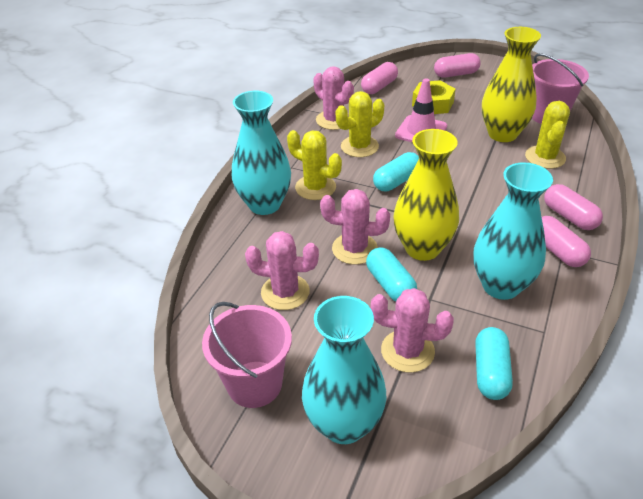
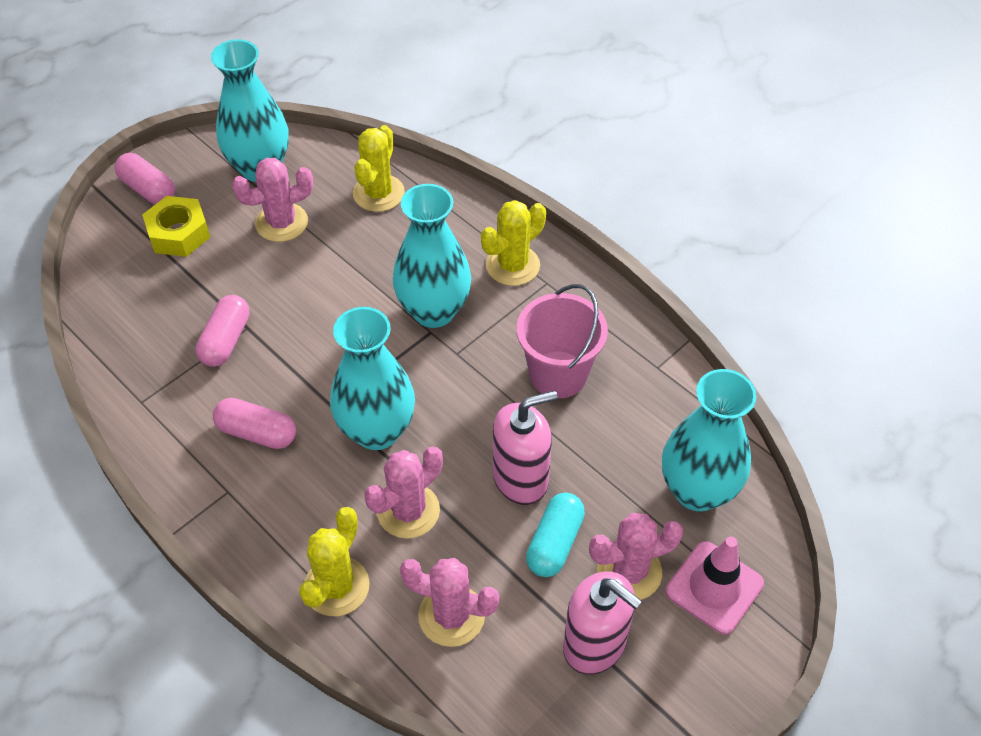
pink bucket: [202,302,292,408] [532,53,589,124] = 2 -> [517,284,608,398] = 1
pink capsule: [361,62,398,94] [434,53,481,78] [542,216,591,267] [544,184,603,230] = 4 -> [114,153,175,204] [196,295,250,367] [213,398,296,449] = 3
pink soap dispenser: none = 0 -> [493,390,558,505] [563,571,642,675] = 2
turquoise capsule: [366,247,417,302] [373,152,419,191] [475,327,513,400] = 3 -> [526,493,585,577] = 1
turquoise vase: [232,91,291,215] [302,296,387,444] [473,162,553,300] = 3 -> [211,39,289,182] [330,307,415,450] [393,184,471,328] [662,369,757,511] = 4
yellow vase: [393,129,459,261] [482,27,541,142] = 2 -> none = 0

